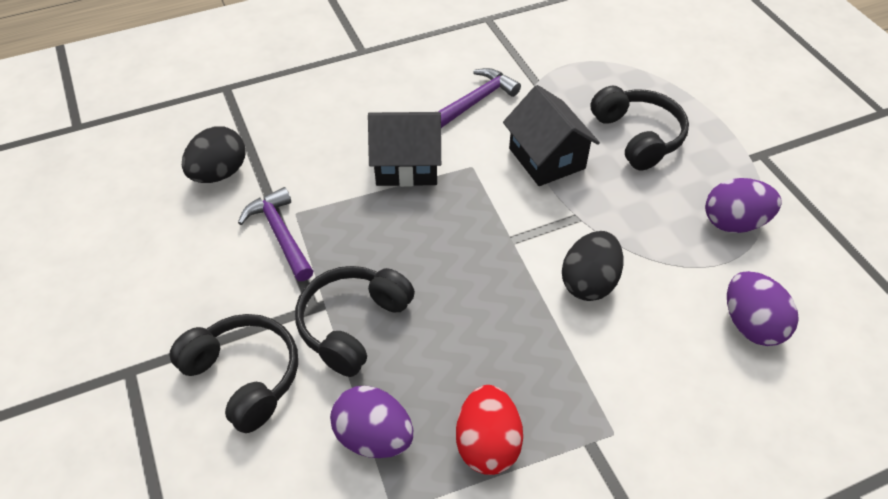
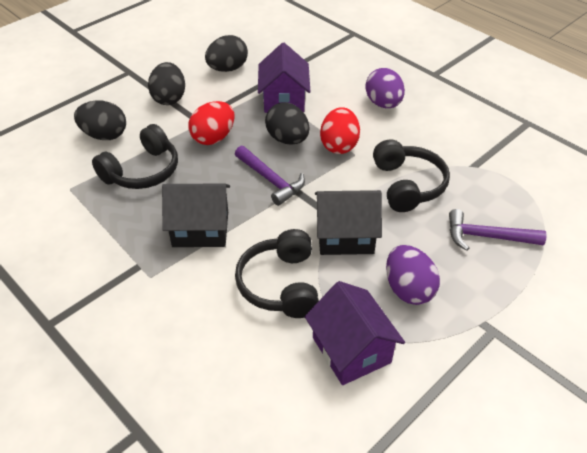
black egg: [182,126,245,183] [562,231,624,301] = 2 -> [74,100,126,140] [148,62,185,105] [205,35,248,72] [265,102,309,144] = 4
purple egg: [330,386,413,458] [705,178,782,233] [727,271,799,346] = 3 -> [365,68,405,108] [386,245,440,305] = 2
purple house: none = 0 -> [258,43,310,113] [305,281,405,385] = 2
red egg: [456,385,523,475] = 1 -> [188,101,234,145] [320,107,360,154] = 2

